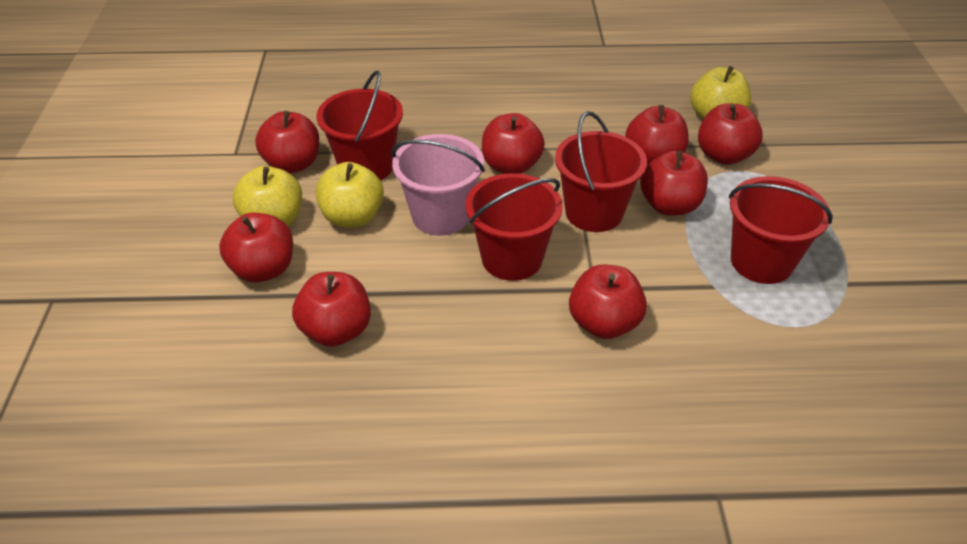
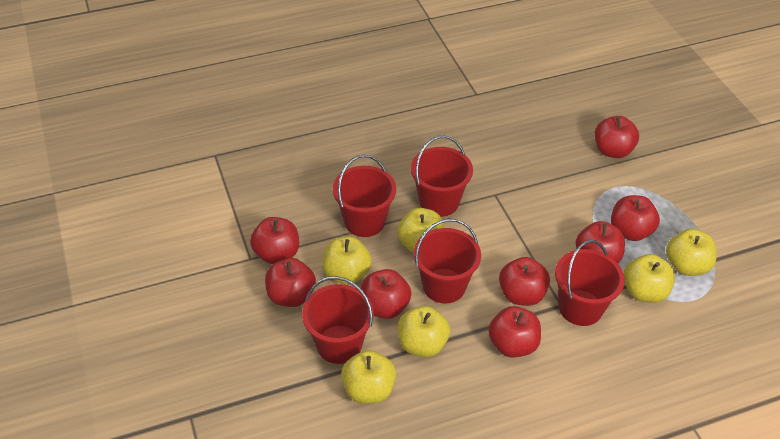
pink bucket: [391,134,485,236] = 1 -> none = 0
red bucket: [317,70,403,180] [466,173,563,281] [555,111,647,232] [729,176,833,284] = 4 -> [302,276,374,364] [333,155,396,237] [411,136,473,217] [414,218,481,304] [555,240,625,326] = 5
yellow apple: [233,166,302,226] [316,162,384,228] [690,66,751,119] = 3 -> [322,236,372,285] [341,350,396,404] [397,208,445,253] [398,306,450,357] [624,254,675,303] [666,229,717,276] = 6

